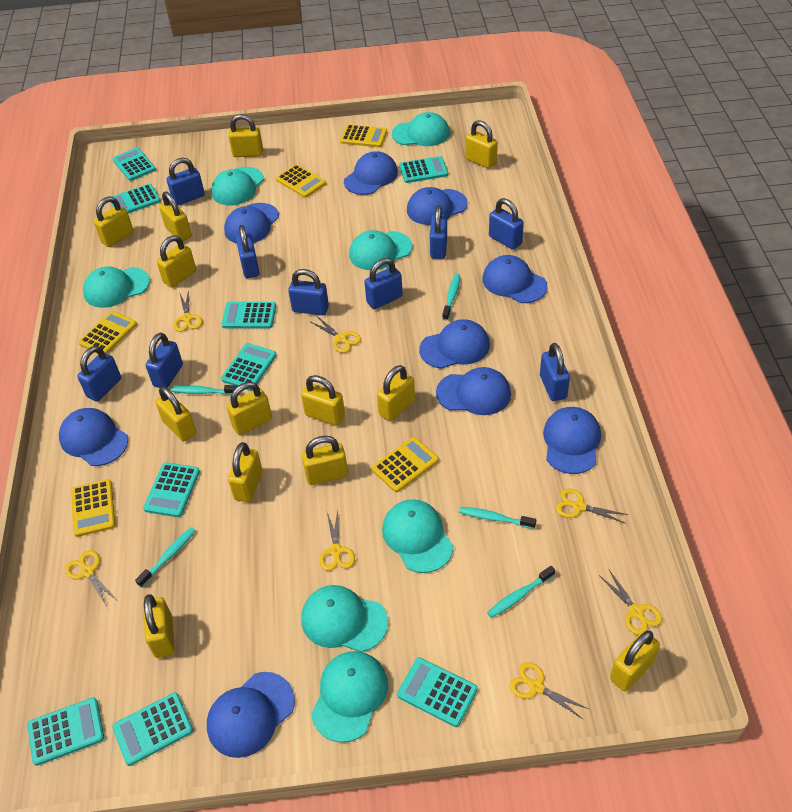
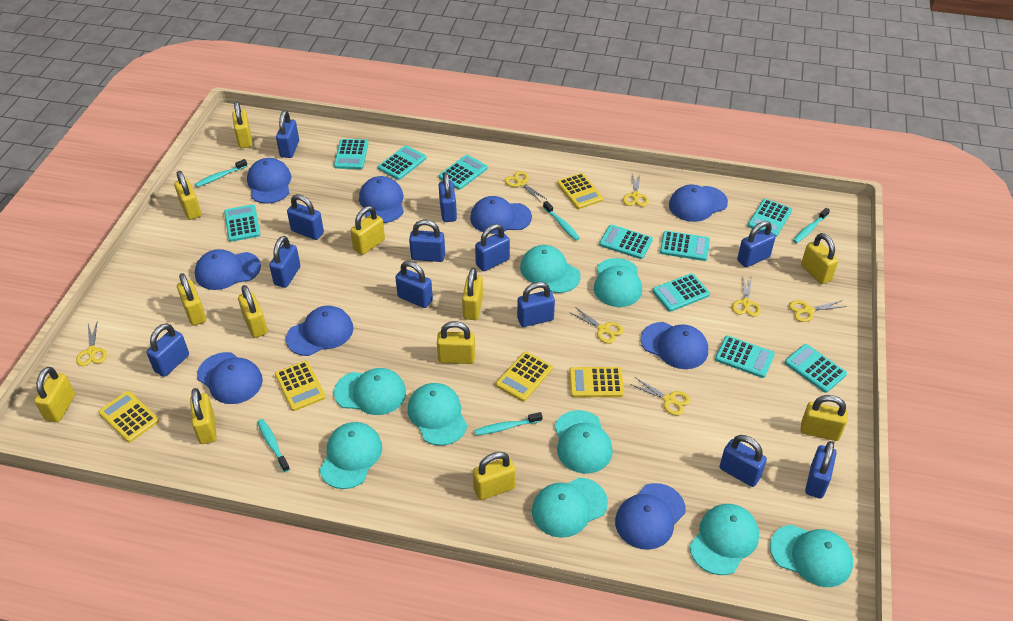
blue padlock: [77,346,121,402] [145,332,183,388] [166,158,205,206] [236,225,260,278] [288,269,329,315] [364,258,403,309] [430,205,447,259] [489,198,524,250] [540,343,570,401] = 9 -> [147,323,189,377] [269,236,300,288] [276,110,299,158] [287,194,324,240] [395,261,433,308] [409,220,445,262] [439,173,457,222] [475,224,510,271] [517,282,555,327] [720,435,767,487] [737,221,775,267] [805,441,837,499] = 12
turquoise calculator: [27,697,104,766] [111,184,161,213] [112,148,156,181] [112,692,193,766] [143,462,200,517] [221,302,276,329] [221,343,277,391] [397,657,477,727] [399,156,448,183] = 9 -> [224,204,260,242] [334,139,369,169] [378,145,426,180] [439,155,488,190] [599,224,653,259] [652,273,710,312] [660,231,710,261] [715,335,775,378] [748,199,792,237] [785,344,847,393] = 10
turquoise cap: [83,266,150,308] [211,167,264,205] [301,585,388,652] [311,651,388,743] [349,230,412,270] [382,500,453,573] [392,112,450,146] = 7 -> [319,422,382,489] [334,368,406,415] [408,383,467,445] [520,245,581,293] [532,477,608,538] [554,410,613,474] [594,258,642,307] [689,504,759,575] [770,525,853,587] = 9
yellow padlock: [94,197,134,247] [143,594,175,658] [155,386,196,441] [157,235,196,288] [159,192,192,241] [226,382,272,435] [228,114,263,157] [228,442,263,502] [301,375,345,426] [302,436,348,485] [377,365,415,421] [466,120,498,169] [610,631,660,692] = 13 -> [34,367,75,422] [174,171,201,220] [177,273,206,326] [190,388,217,444] [232,101,252,148] [238,285,268,338] [350,206,385,255] [437,321,475,364] [462,268,483,320] [473,452,516,500] [800,395,848,441] [801,233,839,284] = 12

